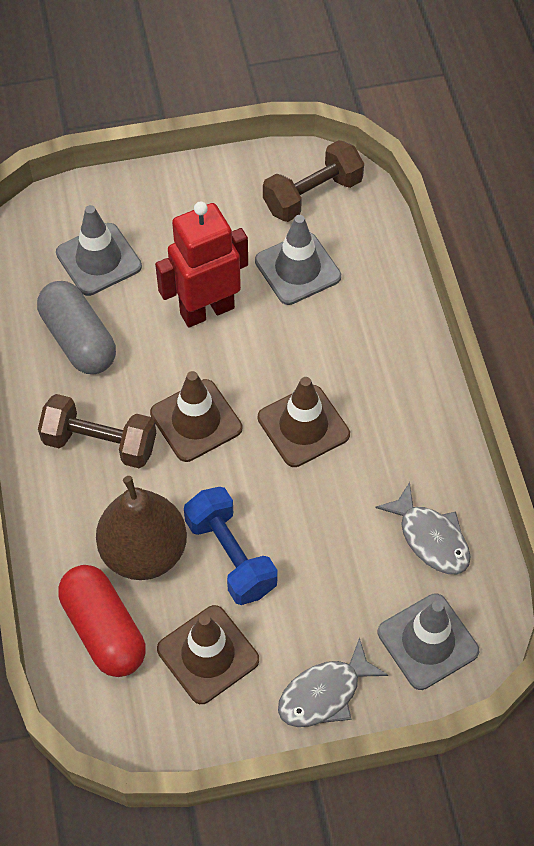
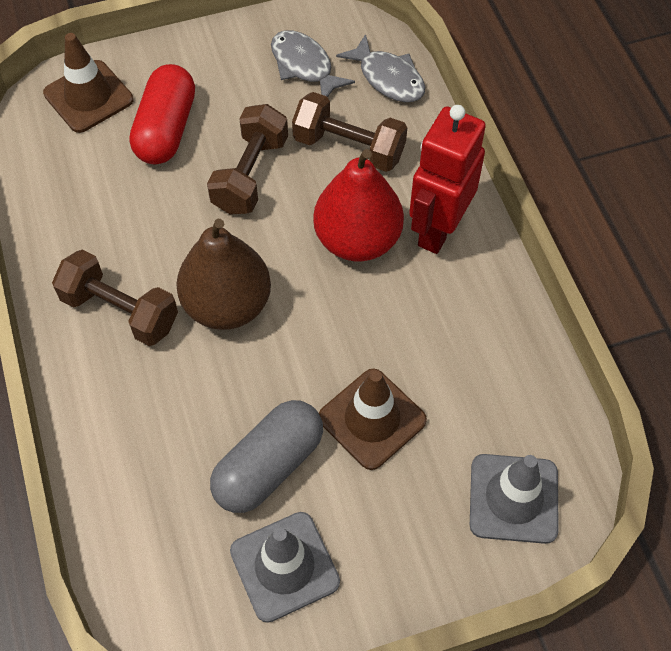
blue dumbbell: [184,487,278,605] = 1 -> none = 0
brown dumbbell: [38,394,156,468] [263,140,364,222] = 2 -> [52,250,178,346] [207,104,288,215] [292,92,407,172] = 3
brown traffic cone: [150,371,242,462] [157,605,259,704] [258,377,350,467] = 3 -> [43,33,134,133] [319,369,427,470] = 2
grey traffic cone: [56,205,142,296] [255,215,341,305] [378,593,479,690] = 3 -> [230,512,340,623] [470,454,559,544] = 2
red pear: none = 0 -> [313,149,404,261] = 1

